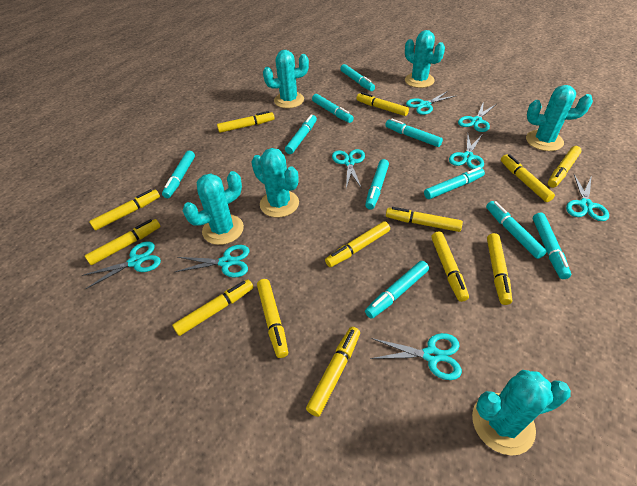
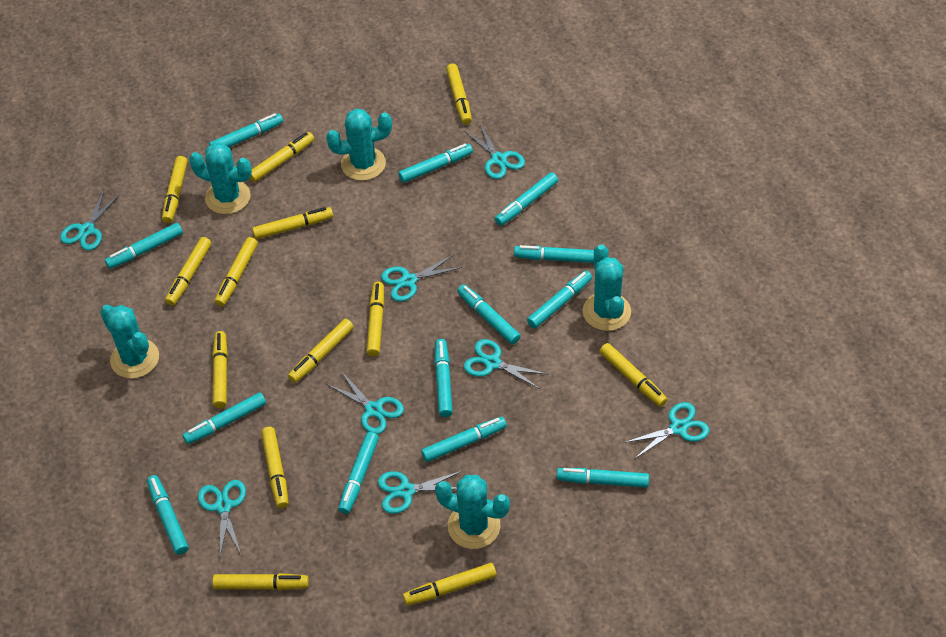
turquoise cactus: [183,171,244,245] [251,148,299,218] [263,50,309,108] [405,30,445,88] [472,370,571,456] [526,85,593,151] = 6 -> [100,305,159,379] [189,142,252,214] [326,109,392,181] [435,475,510,549] [583,244,631,331] = 5
turquoise marker: [162,151,195,198] [285,114,317,154] [312,94,354,123] [340,64,375,91] [365,159,389,210] [365,261,429,319] [385,119,443,147] [424,167,485,199] [486,201,547,259] [533,213,571,279] = 10 -> [105,223,183,269] [147,475,189,555] [183,392,266,444] [209,113,283,147] [338,432,379,514] [398,144,473,183] [421,417,507,462] [435,339,453,417] [457,284,521,345] [495,172,558,226] [514,245,594,263] [527,271,592,329] [557,468,649,488] = 13

